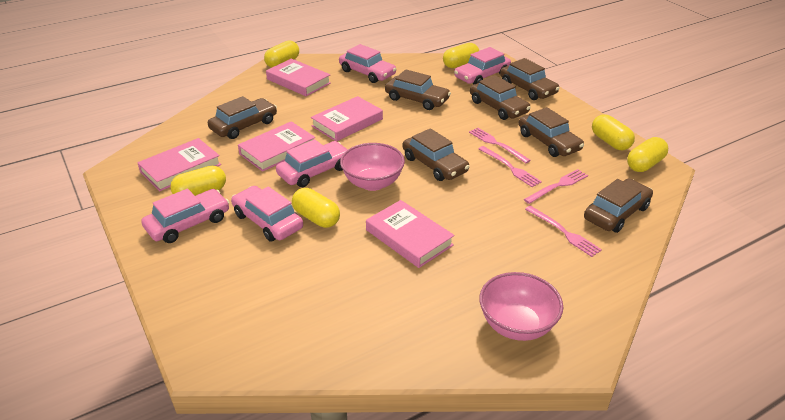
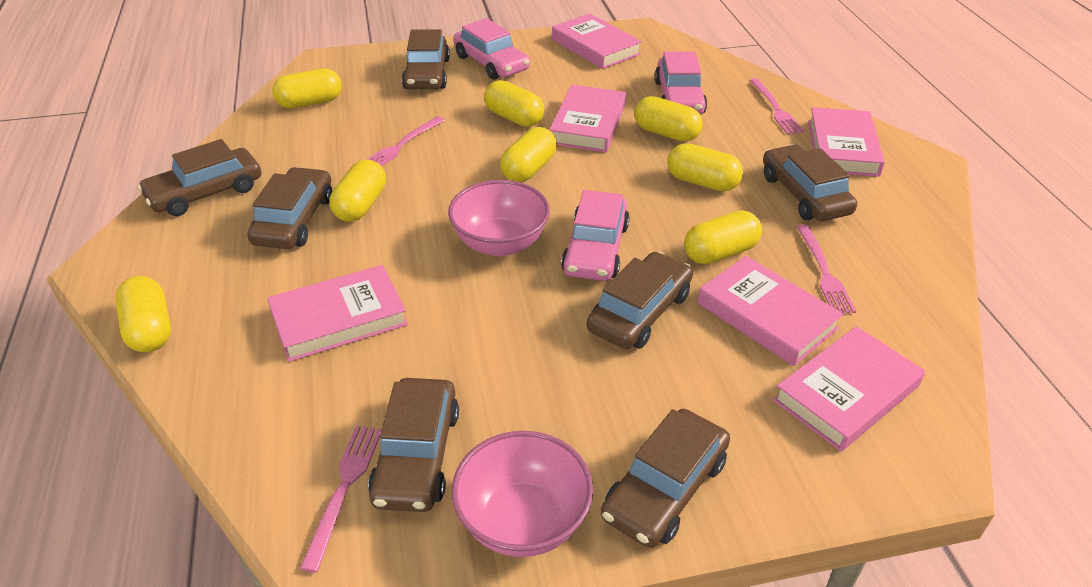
pink book: [137,138,221,191] [238,121,315,172] [266,59,331,96] [311,96,383,141] [366,200,454,268] = 5 -> [267,265,408,362] [549,85,626,152] [552,13,642,69] [697,256,843,366] [773,326,925,451] [808,107,885,177] = 6
pink car: [141,189,229,243] [231,186,303,242] [276,139,348,187] [339,44,396,83] [454,47,511,84] = 5 -> [453,18,530,80] [561,190,630,281] [655,51,707,114] = 3
yellow capsule: [170,166,226,196] [264,40,299,68] [292,188,340,228] [443,43,479,68] [592,114,635,150] [627,137,668,172] = 6 -> [115,276,171,352] [272,68,342,109] [329,160,386,222] [484,80,545,127] [500,127,557,182] [634,96,703,142] [667,143,743,191] [684,210,762,264] = 8

